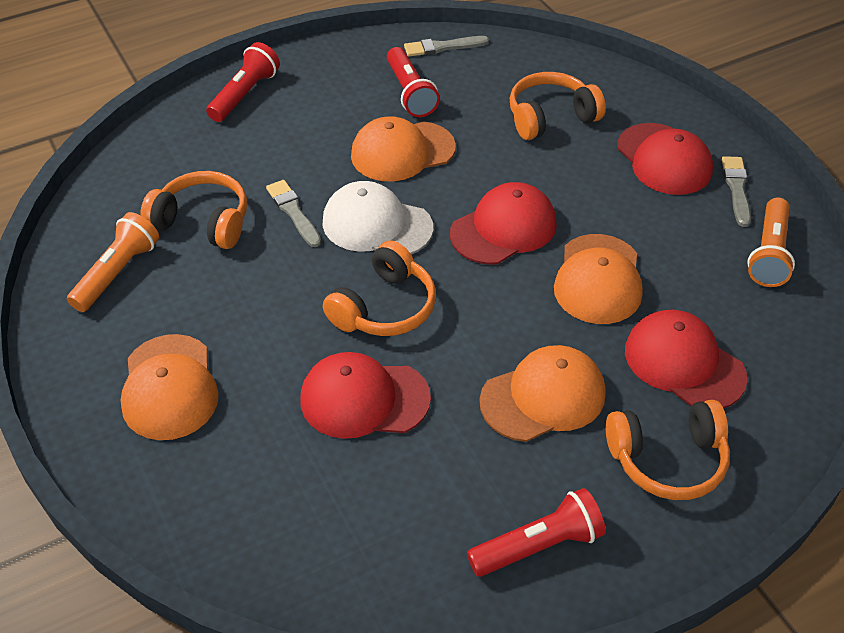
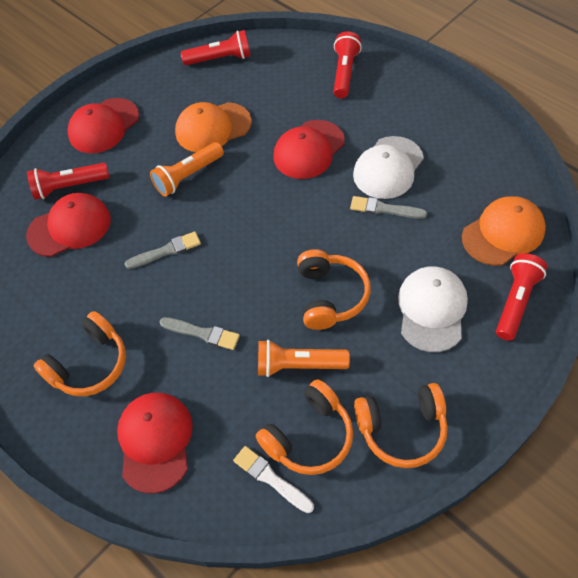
orange cap: [121,334,219,440] [351,116,456,182] [479,345,606,442] [554,234,643,324] = 4 -> [175,102,251,152] [462,196,546,266] = 2
red flashlight: [206,42,280,122] [387,47,440,117] [467,488,606,577] = 3 -> [27,163,109,200] [181,30,250,65] [333,31,362,98] [496,253,547,341] = 4
white brush: none = 0 -> [233,446,314,513] = 1
white cap: [322,181,433,254] = 1 -> [353,136,424,199] [398,266,468,352] = 2

